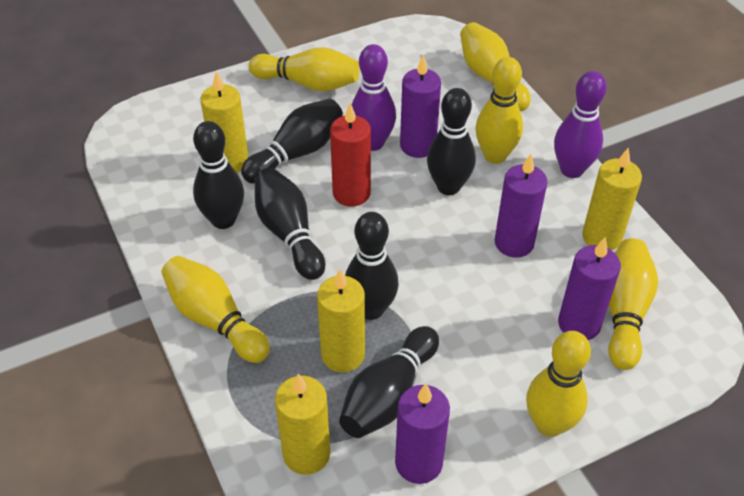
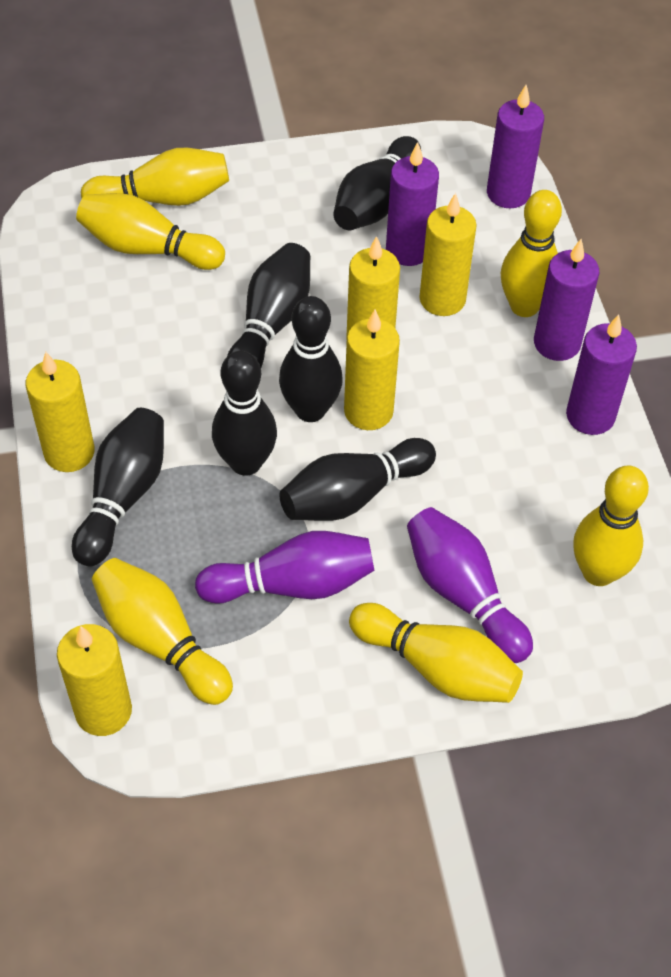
red candle: [330,103,371,207] = 1 -> none = 0
yellow candle: [200,71,248,173] [275,374,330,475] [317,269,365,372] [582,148,642,250] = 4 -> [26,352,95,472] [57,624,132,736] [344,310,400,430] [346,236,400,339] [419,193,477,316] = 5

